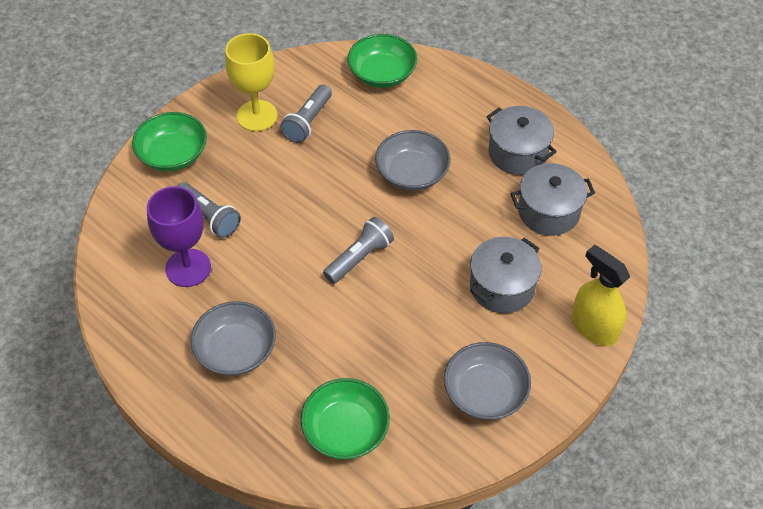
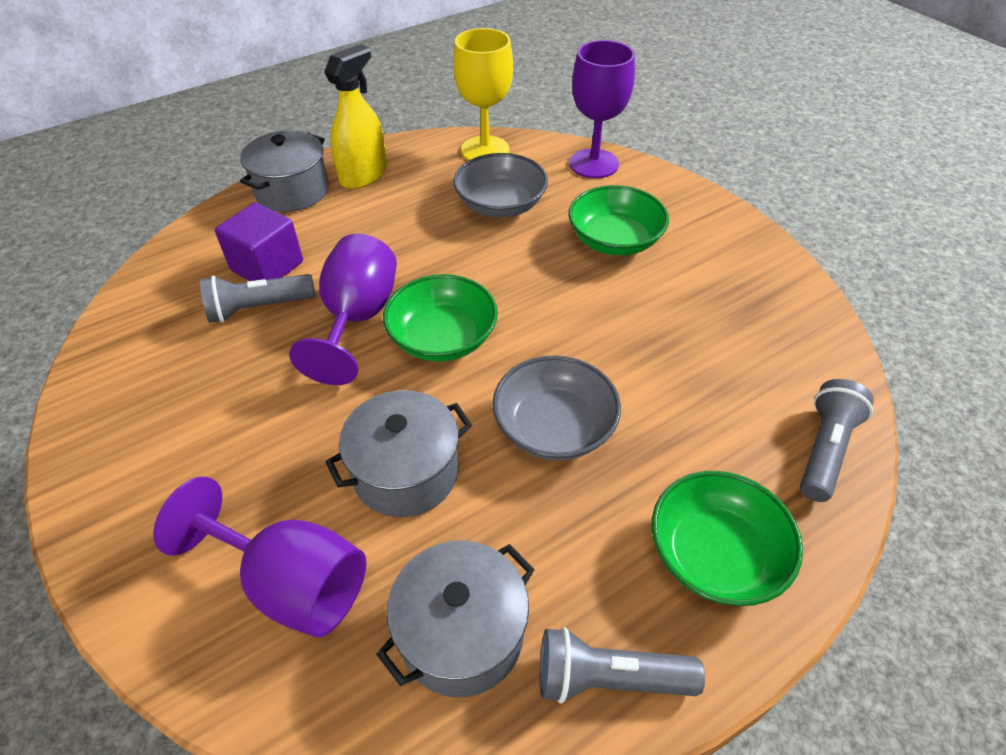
grey bowl: [191,301,276,376] [375,130,451,191] [444,342,531,420] = 3 -> [453,153,548,218] [492,355,621,461] = 2
purple cube: none = 0 -> [215,202,303,281] = 1
purple goblet: [147,186,211,287] = 1 -> [153,476,367,638] [289,234,397,385] [569,40,635,178] = 3

